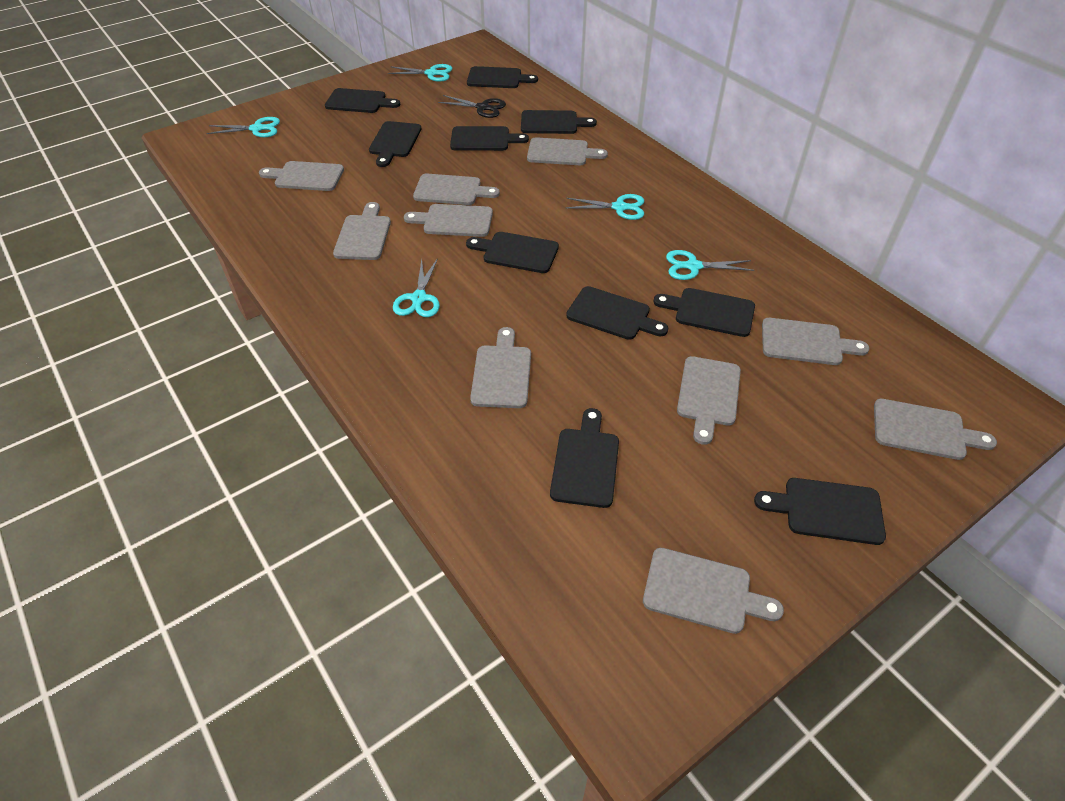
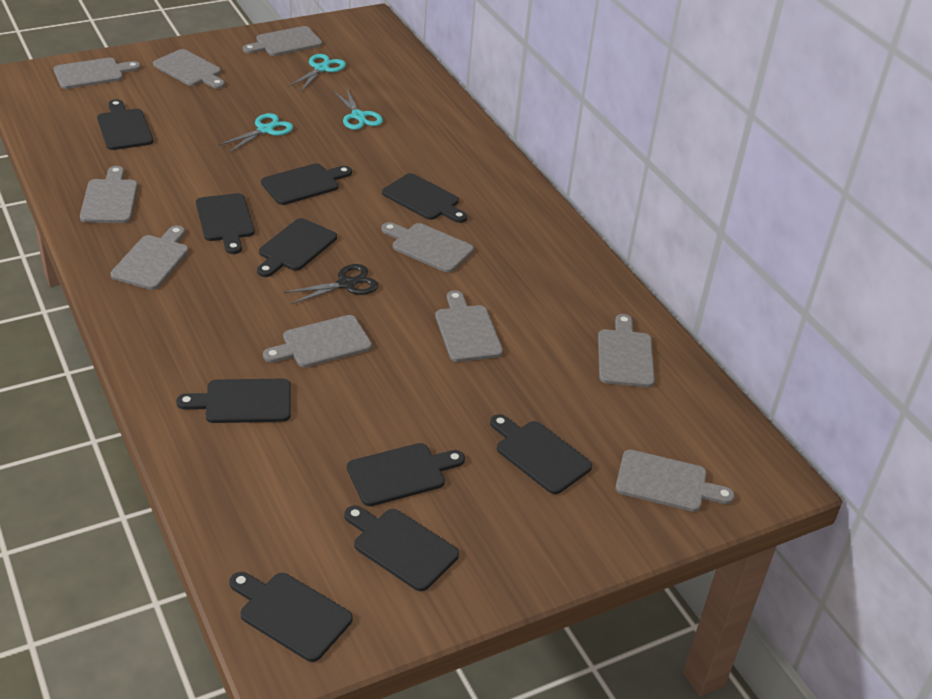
turquoise scissors: [207,117,280,137] [388,64,453,82] [393,258,440,317] [565,194,644,220] [666,250,754,280] = 5 -> [219,113,293,153] [289,54,346,91] [333,87,383,130] = 3

